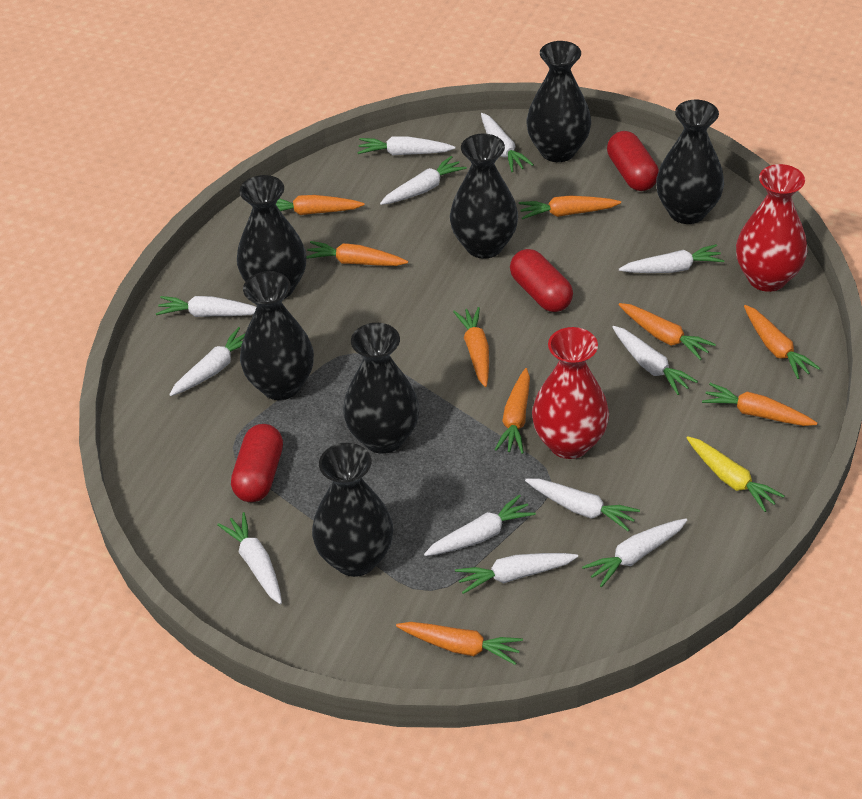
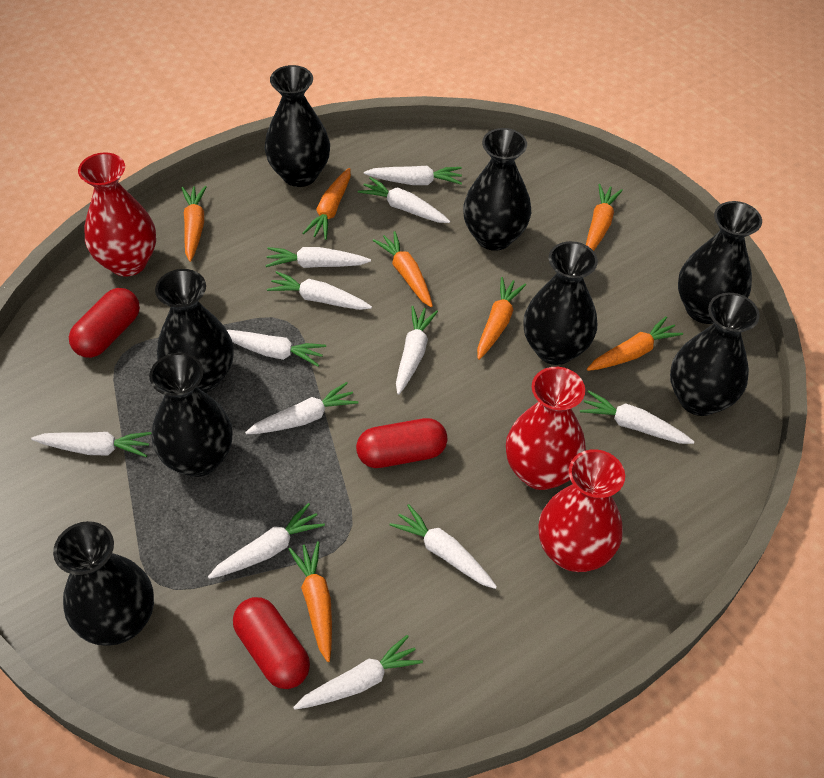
black vase: [237,175,306,299] [240,271,314,400] [312,443,393,577] [343,323,419,454] [450,134,518,259] [526,41,591,162] [656,100,724,224] = 7 -> [53,521,154,646] [149,353,232,477] [155,269,234,393] [265,65,330,187] [463,128,531,251] [523,241,598,365] [670,293,760,416] [678,201,762,324] = 8
orange carrot: [276,195,365,215] [306,241,408,266] [396,622,523,665] [453,307,489,387] [495,368,530,454] [519,196,621,219] [618,303,716,360] [702,383,817,426] [744,305,820,379] = 9 -> [181,186,207,262] [288,541,332,662] [303,168,351,240] [373,231,433,307] [477,277,526,360] [586,184,623,251] [587,316,683,371] = 7
red vase: [532,327,609,459] [736,164,808,292] = 2 -> [78,152,156,277] [506,367,586,490] [538,449,625,572] = 3
yellow carrot: [687,436,785,512] = 1 -> none = 0

